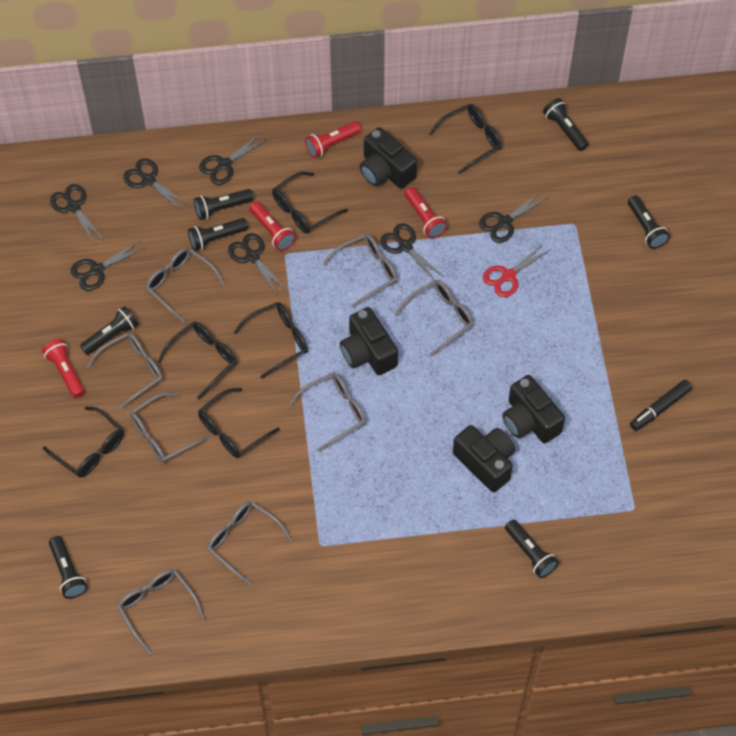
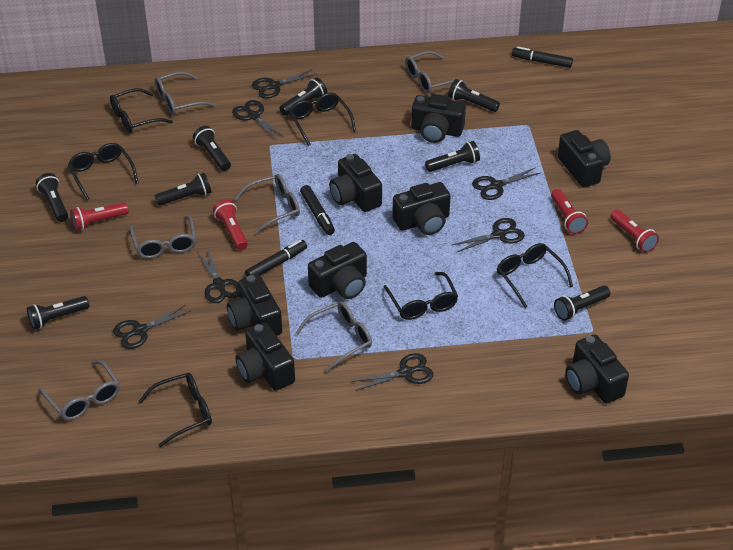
black camera: [340,307,398,375] [360,127,417,189] [453,425,516,492] [502,375,565,443] = 4 -> [227,274,282,336] [236,323,295,391] [308,242,367,299] [329,154,382,212] [392,182,450,235] [411,94,466,143] [558,130,611,187] [565,334,629,403] = 8
black flashlight: [49,536,88,599] [80,306,139,355] [188,218,248,251] [194,189,254,220] [505,520,559,578] [543,98,589,151] [628,195,670,249] = 7 -> [27,296,89,329] [36,173,68,222] [155,173,211,206] [193,126,231,171] [279,77,327,115] [425,141,480,172] [448,79,500,112] [554,285,610,321] = 8
black marker: [630,380,692,431] = 1 -> [245,240,307,276] [300,185,335,235] [512,47,573,68] = 3
grey glasses: [87,332,163,411] [117,569,205,654] [130,392,210,463] [146,247,225,323] [207,501,292,586] [289,373,366,452] [323,234,397,308] [395,280,473,357] = 8 -> [39,360,120,420] [130,216,196,259] [155,71,216,115] [234,174,300,234] [296,301,372,372] [405,51,467,93] = 6
red scissors: [483,243,552,297] = 1 -> none = 0

